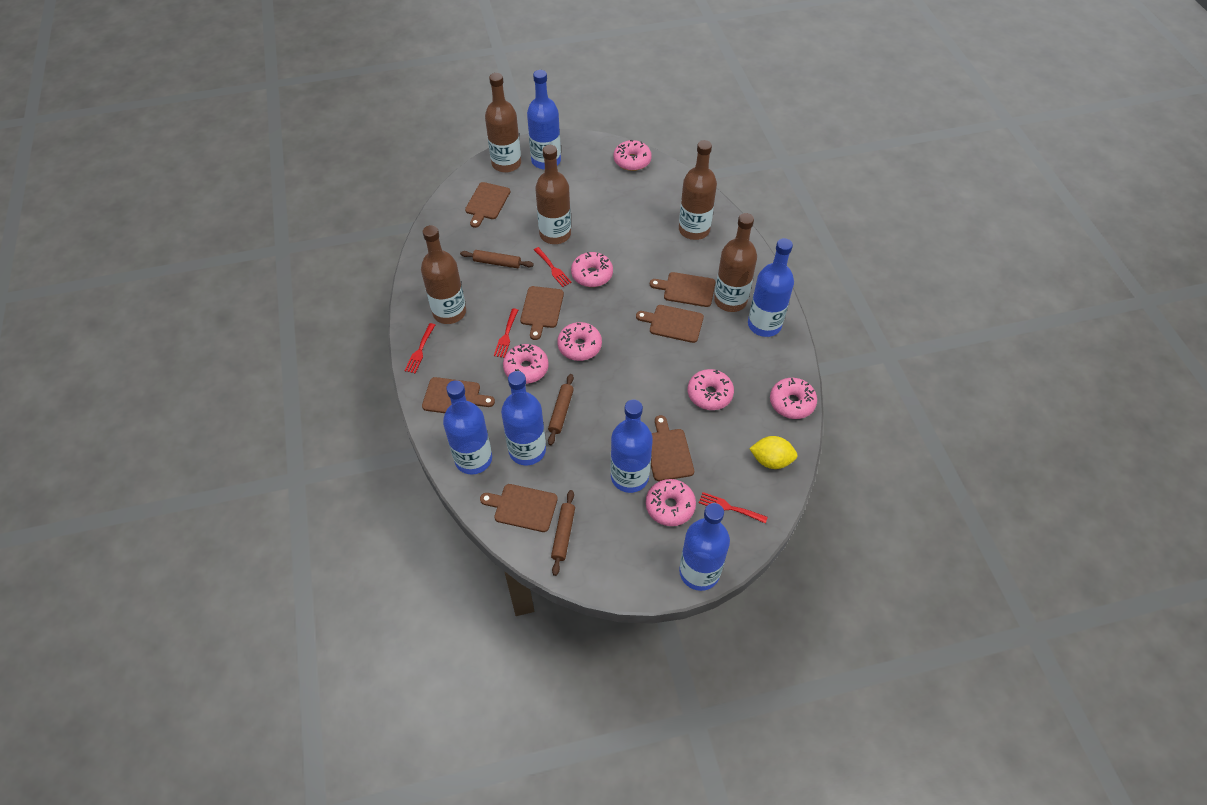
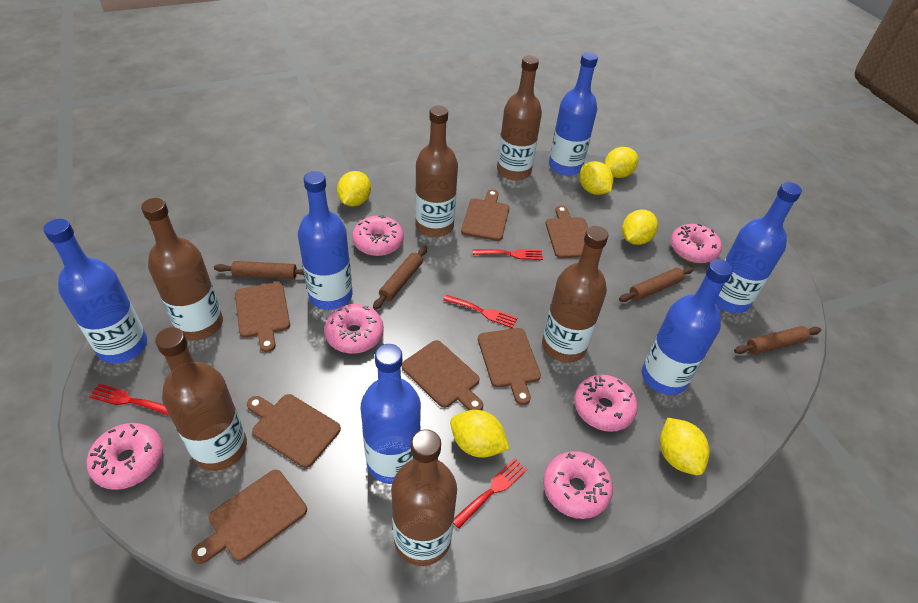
brown bottle: [421,225,466,324] [485,73,521,173] [535,145,571,244] [679,140,717,240] [714,213,757,312] = 5 -> [141,198,223,340] [155,327,247,471] [391,429,457,566] [415,106,458,237] [497,56,542,181] [542,226,608,363] = 6
brown rolling pin: [460,250,534,268] [548,374,574,445] [551,490,575,576] = 3 -> [214,261,304,279] [373,246,427,310] [619,266,694,302] [734,326,821,354] = 4
pink donut: [503,344,549,384] [557,322,602,361] [571,252,613,287] [614,140,652,171] [646,479,696,526] [688,369,734,410] [770,378,817,419] = 7 -> [87,423,164,490] [324,304,384,354] [352,215,404,256] [543,451,613,519] [574,375,638,432] [670,224,722,263] = 6
yellow lemon: [749,436,798,469] = 1 -> [337,171,371,207] [450,410,509,457] [579,161,613,195] [604,147,638,178] [622,210,658,245] [660,418,710,475] = 6

